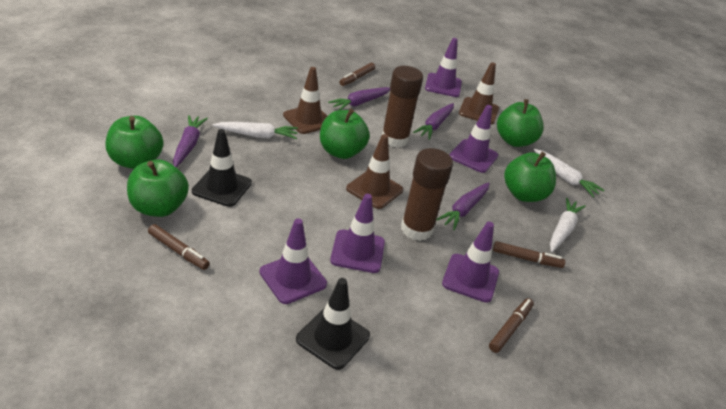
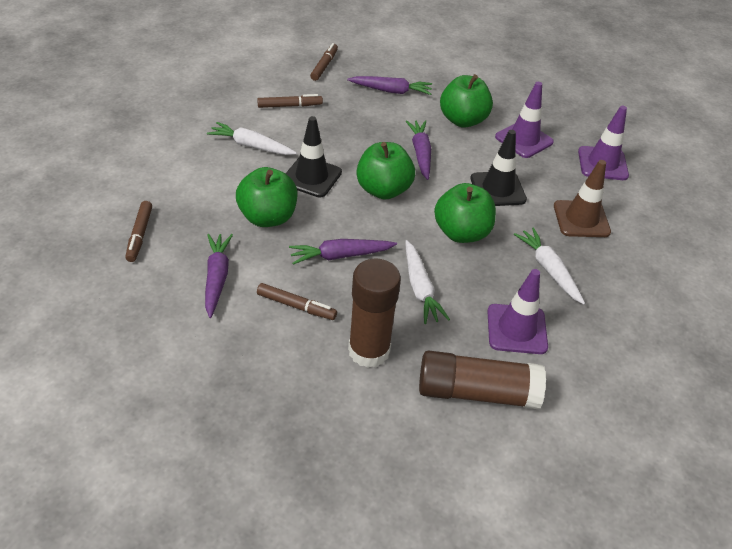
brown traffic cone: [283,67,327,134] [346,134,403,209] [459,62,499,124] = 3 -> [554,160,611,237] = 1
green apple: [105,116,164,169] [127,159,189,217] [320,109,370,159] [497,99,544,147] [504,152,556,202] = 5 -> [236,167,297,227] [357,142,415,200] [434,183,496,243] [440,74,493,128] = 4
purple traffic cone: [260,218,327,304] [330,194,385,273] [425,38,462,97] [442,222,499,303] [450,105,498,173] = 5 -> [487,269,548,354] [495,82,554,158] [578,106,629,180] = 3

